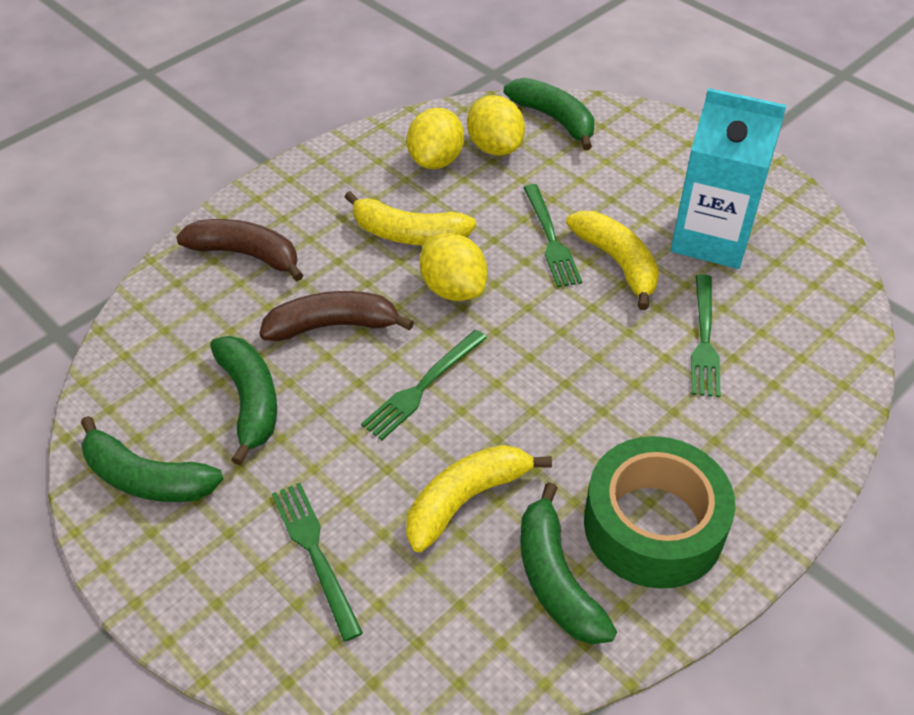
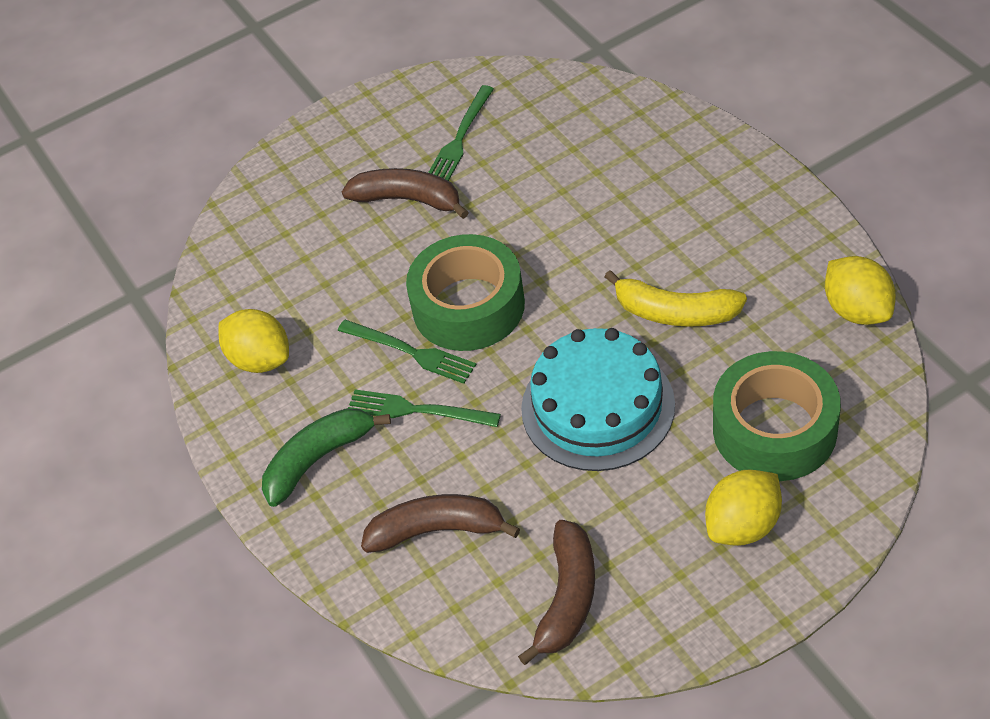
brown banana: [176,219,303,281] [259,291,414,341] = 2 -> [342,168,469,219] [361,494,520,553] [518,520,595,665] = 3
green banana: [81,416,223,502] [210,336,277,465] [504,78,594,150] [520,482,617,645] = 4 -> [262,408,391,507] = 1
green fork: [272,483,363,642] [361,330,487,440] [523,184,582,287] [691,274,721,397] = 4 -> [338,320,476,384] [348,389,501,427] [428,85,494,181] = 3
green tape: [584,436,735,589] = 1 -> [406,234,525,351] [713,351,841,481] = 2
turquoise cake: none = 0 -> [521,328,675,471] = 1
turquoise carton: [670,88,787,269] = 1 -> none = 0
yellow banana: [345,191,476,245] [406,445,552,552] [566,211,659,310] = 3 -> [604,270,747,327] = 1

